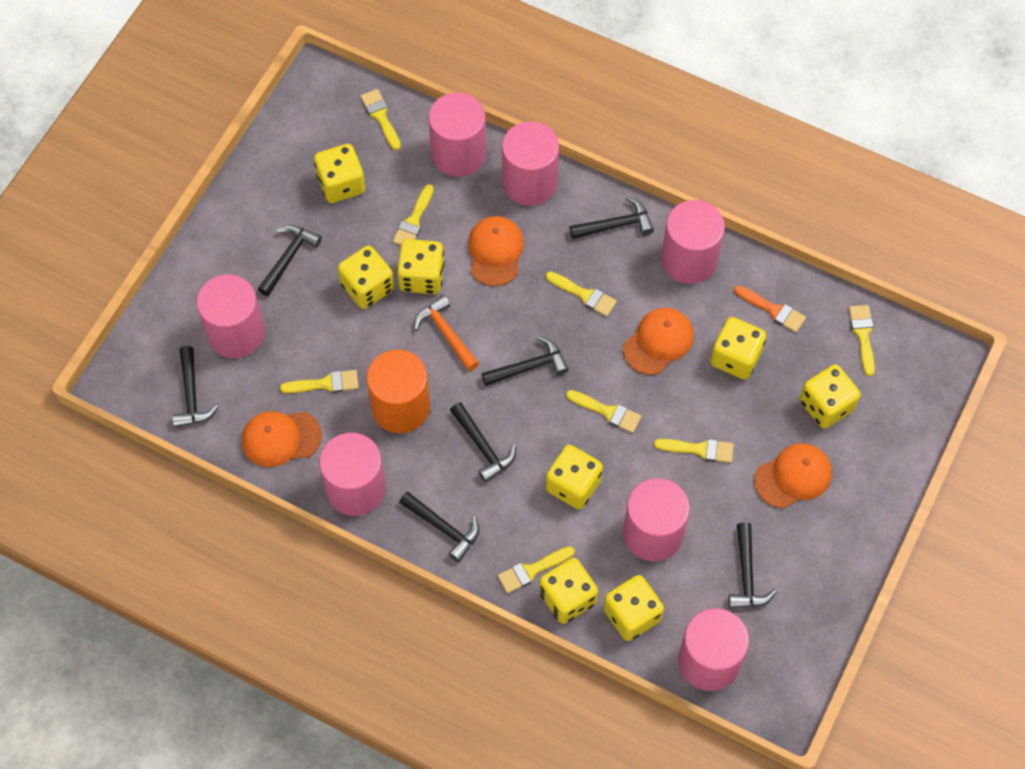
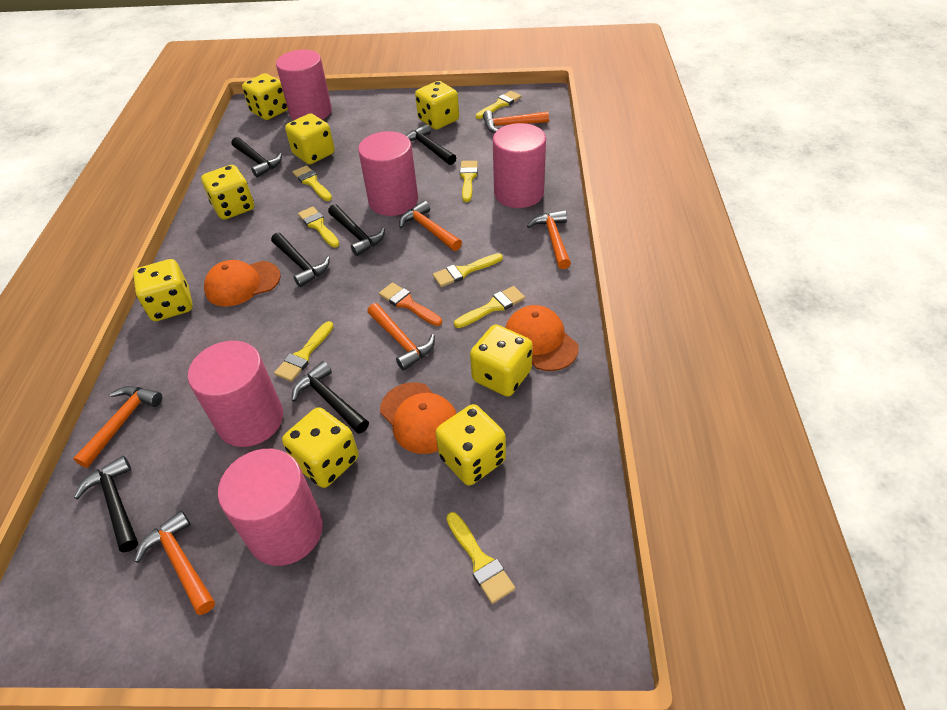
black hammer: [172,346,218,428] [258,225,322,296] [399,492,479,562] [450,402,516,483] [481,336,569,386] [570,197,654,239] [728,522,776,609] = 7 -> [74,456,138,553] [232,137,282,177] [271,233,330,287] [292,361,369,434] [328,204,385,256] [406,124,456,165] = 6
orange cap: [242,411,322,467] [468,216,524,286] [623,308,694,375] [754,443,832,509] = 4 -> [204,260,281,306] [380,382,457,454] [505,305,579,371] = 3
orange cylinder: [366,350,430,433] = 1 -> none = 0
orange hammer: [414,295,479,371] = 1 -> [73,386,162,468] [135,511,215,615] [367,303,435,371] [399,201,462,251] [483,110,549,133] [527,210,571,269] = 6
pink cylinder: [197,274,265,358] [319,433,386,516] [428,93,486,177] [502,121,559,206] [623,478,690,561] [661,200,725,284] [678,608,749,691] = 7 -> [188,341,283,447] [218,449,323,566] [276,50,332,120] [358,131,418,216] [493,123,546,208] = 5

